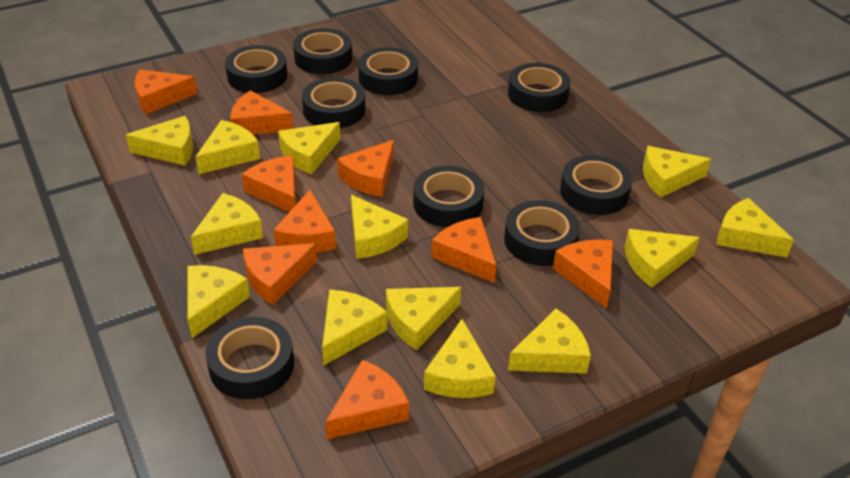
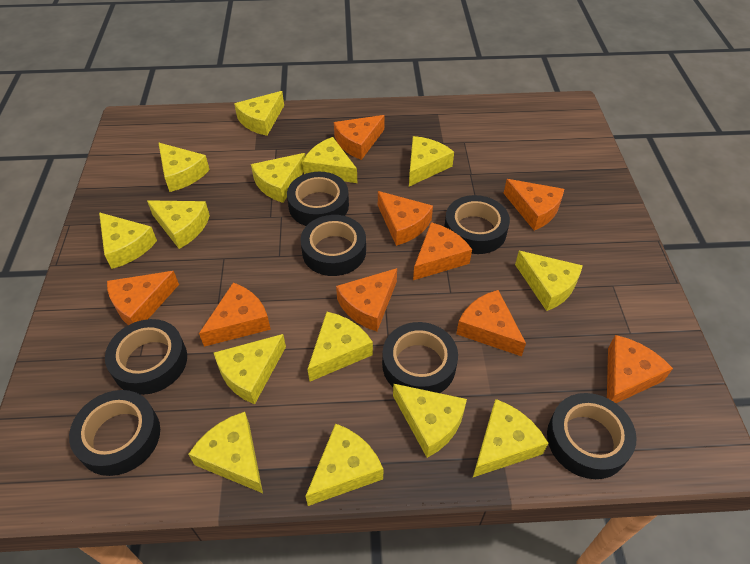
black tape: [205,317,294,399] [225,45,287,93] [293,28,352,74] [302,77,365,128] [358,47,418,95] [413,166,484,227] [504,200,580,266] [508,63,571,112] [560,155,633,215] = 9 -> [69,390,160,476] [105,319,187,395] [287,172,349,226] [300,215,366,276] [382,322,458,393] [444,195,510,254] [547,393,637,479] = 7
yellow cheese: [126,116,193,165] [188,265,250,338] [191,193,263,255] [195,120,260,174] [278,122,341,174] [322,290,387,365] [351,195,408,259] [386,287,461,350] [424,319,496,398] [508,309,591,373] [625,229,700,288] [643,146,711,198] [716,198,794,258] = 13 -> [99,212,157,269] [147,200,210,249] [159,143,210,192] [188,412,263,493] [214,334,286,404] [234,91,284,136] [251,153,305,203] [303,137,357,183] [305,423,383,506] [307,312,373,382] [393,383,467,458] [409,136,454,186] [473,399,548,477] [515,251,583,311] = 14

